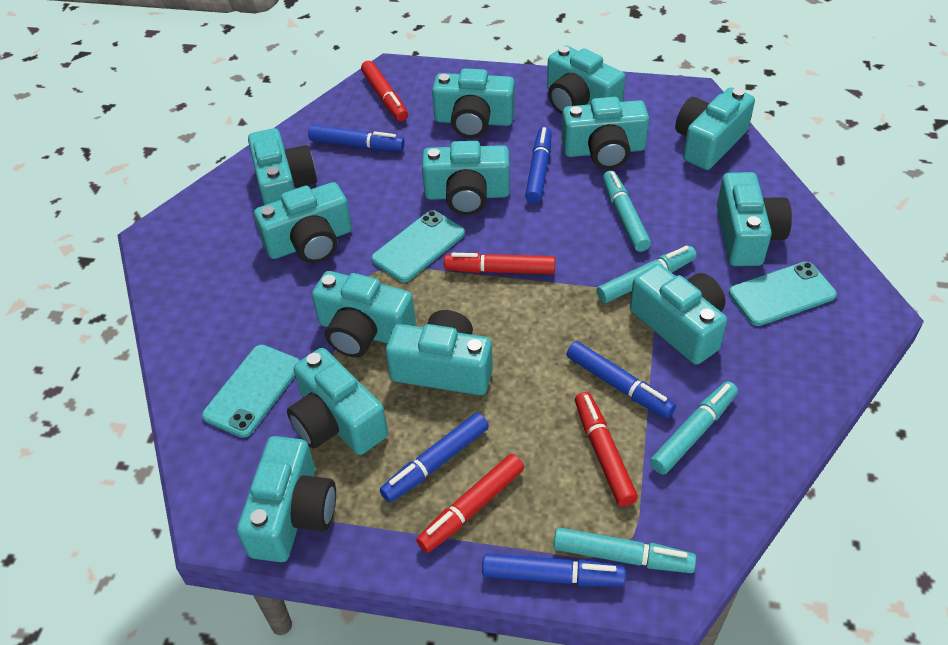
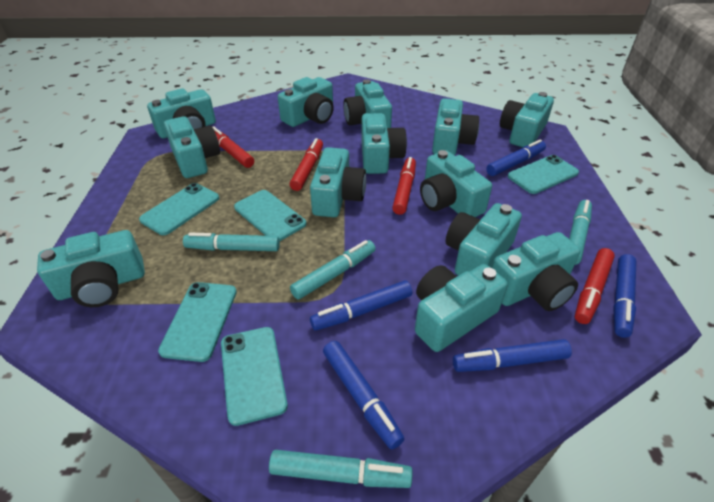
turquoise phone: [202,345,300,438] [371,211,465,282] [729,262,837,326] = 3 -> [139,183,219,235] [158,282,237,362] [221,327,288,426] [234,190,306,241] [508,155,579,194] = 5

